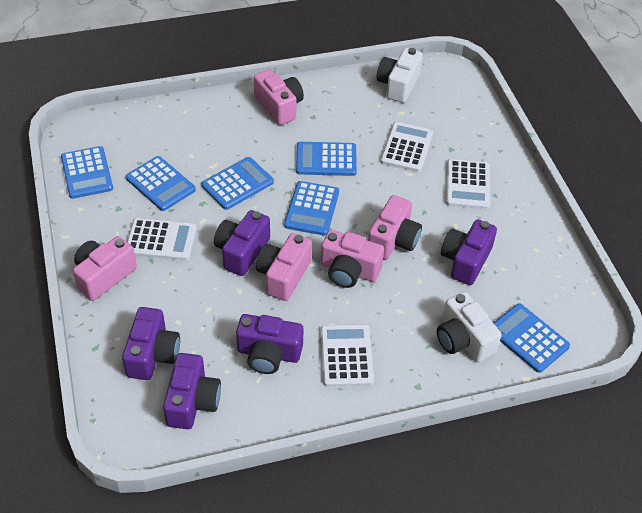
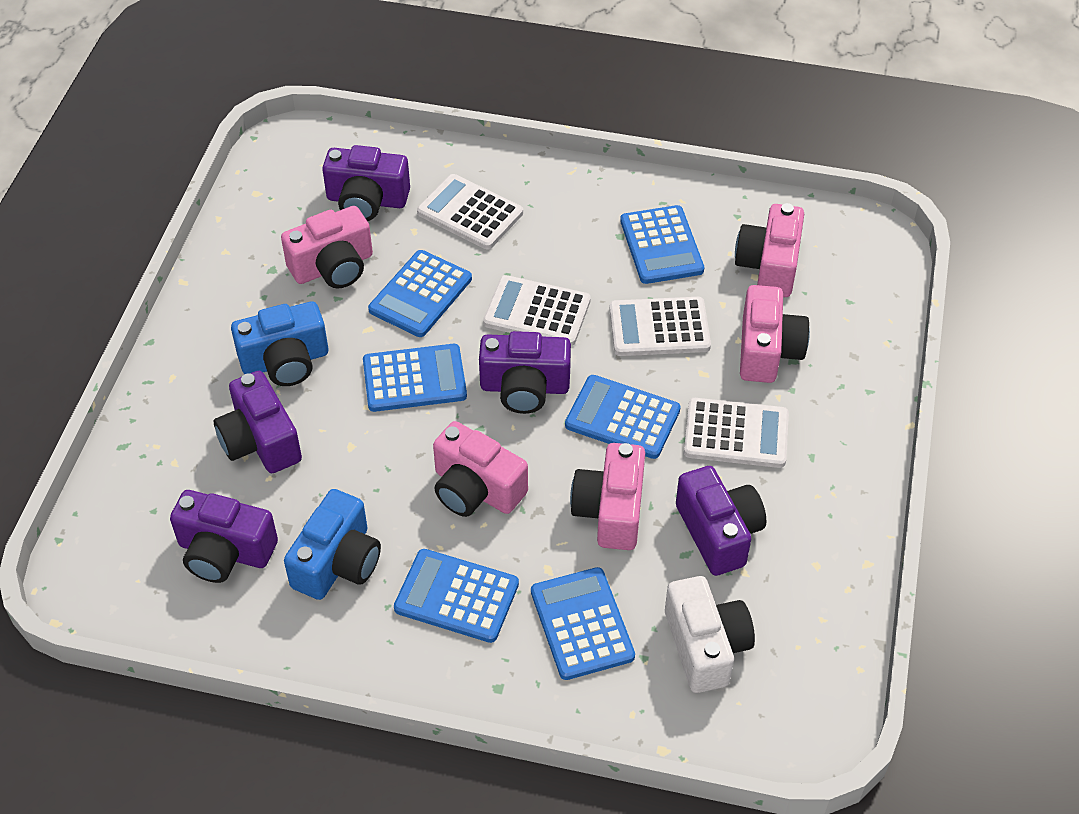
blue camera: none = 0 -> [231,301,328,386] [284,489,381,600] = 2
white camera: [377,48,423,103] [437,292,502,362] = 2 -> [665,576,755,693] = 1

